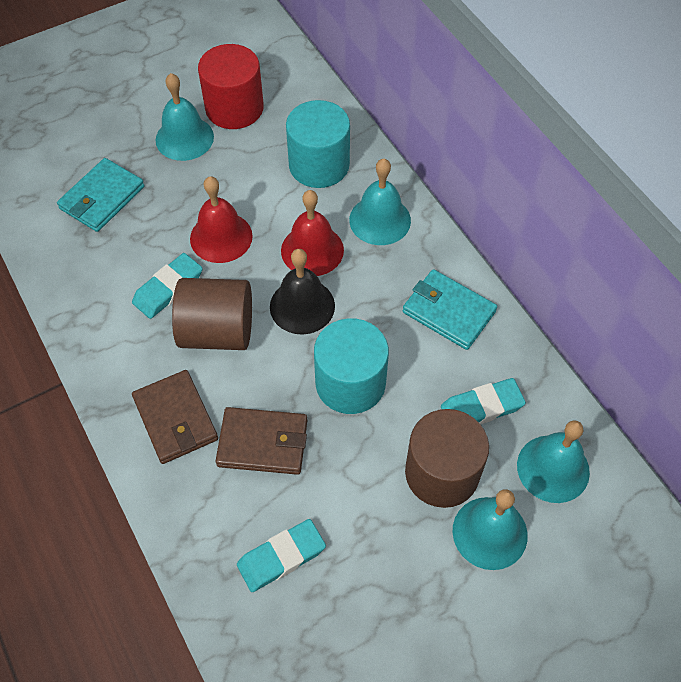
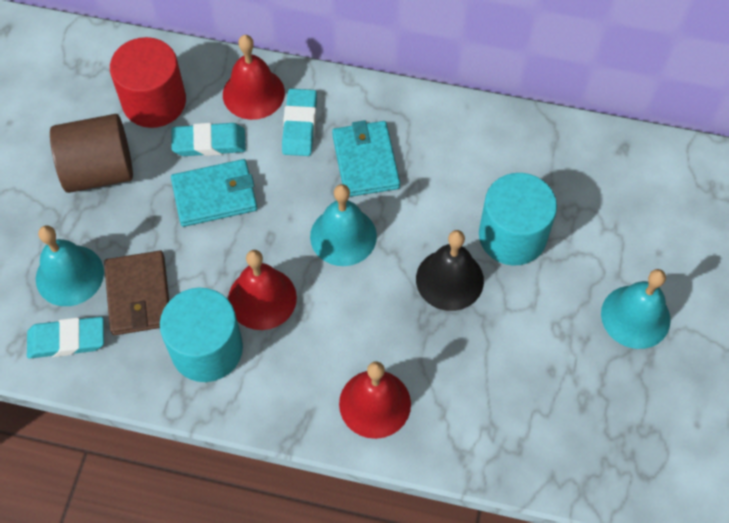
brown cylinder: [172,278,252,350] [405,409,489,508] = 2 -> [50,114,133,193] = 1
brown wallet: [132,370,218,464] [216,407,307,475] = 2 -> [104,251,169,335] = 1
red bell: [190,176,253,263] [281,190,344,276] = 2 -> [223,35,285,120] [228,250,297,330] [339,361,411,439] = 3
turquoise bell: [156,73,214,161] [349,159,411,245] [453,489,528,570] [517,420,590,503] = 4 -> [36,225,104,306] [310,184,377,266] [601,269,671,349] = 3

